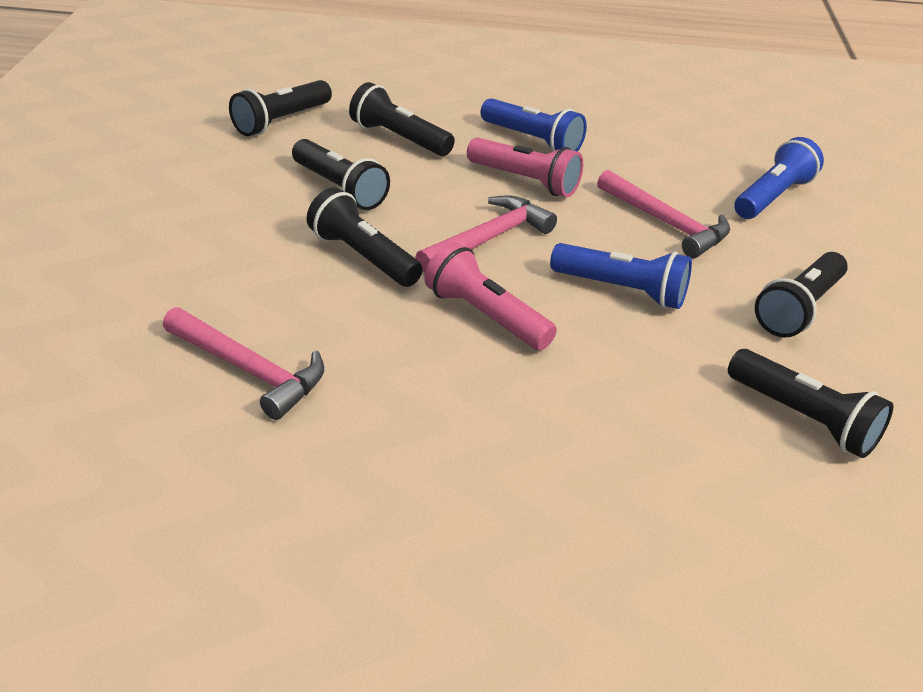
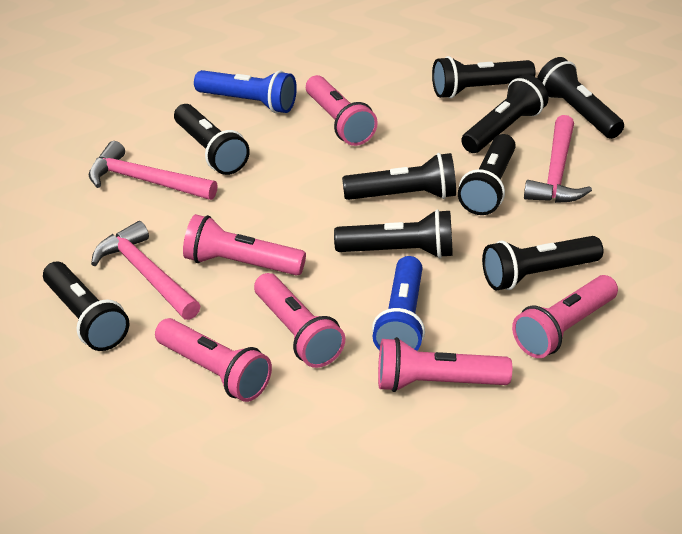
black flashlight: [229,80,332,136] [292,139,390,210] [307,187,423,287] [349,82,455,156] [728,349,893,458] [755,252,848,338] = 6 -> [43,262,129,351] [174,104,250,175] [334,209,453,258] [342,153,456,200] [432,56,535,99] [458,134,516,215] [461,74,549,153] [482,236,604,291] [537,57,624,139] = 9
blue flashlight: [480,98,587,152] [550,243,692,309] [734,137,824,219] = 3 -> [194,70,297,113] [372,256,425,351] = 2
pink flashlight: [424,242,557,350] [467,138,583,197] = 2 -> [155,318,272,402] [183,214,306,276] [254,273,345,368] [306,75,378,146] [378,337,512,392] [512,275,618,358] = 6

